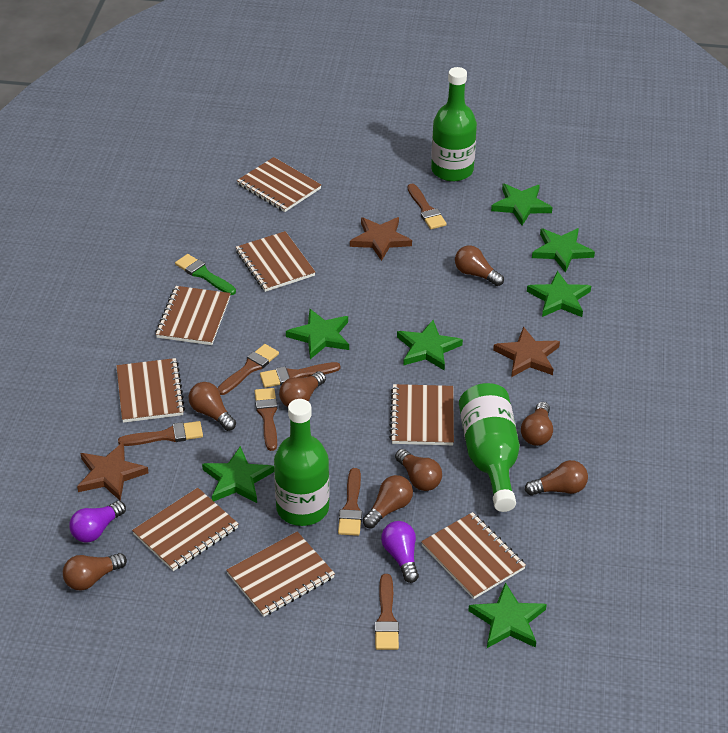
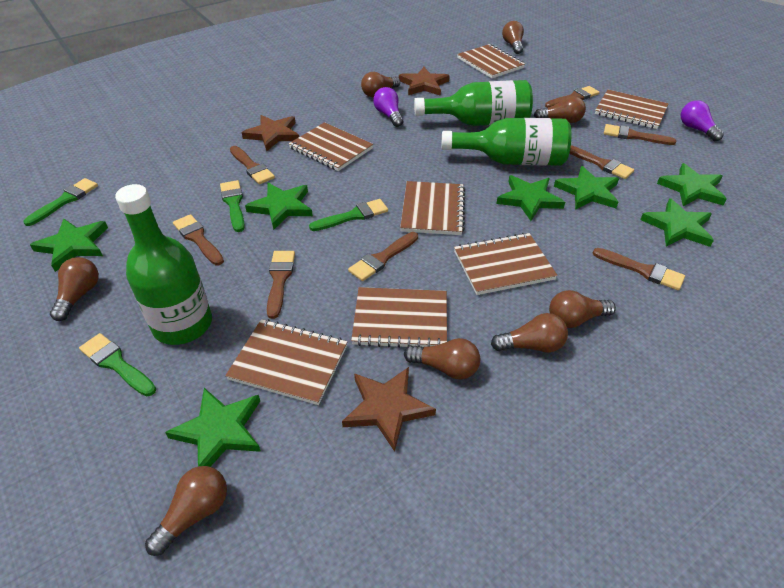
brown brush: [118,421,203,446] [218,344,279,395] [255,388,278,451] [260,362,341,388] [338,468,362,536] [375,574,399,650] [408,184,447,229] = 7 -> [173,214,224,265] [230,146,275,184] [267,251,295,319] [348,232,418,281] [545,86,600,108] [569,145,634,179] [593,248,685,290] [604,124,676,145] = 8
brown notebook: [116,358,185,423] [132,488,239,571] [155,286,231,345] [226,532,335,617] [236,231,316,292] [237,157,321,212] [389,384,454,445] [421,512,526,599] = 8 -> [225,319,347,405] [289,122,373,171] [351,287,447,348] [400,181,465,235] [454,233,558,295] [457,44,525,78] [595,90,669,129] = 7
green brush: [175,254,236,295] = 1 -> [23,178,98,226] [79,333,156,396] [220,180,245,232] [309,199,388,231] = 4

